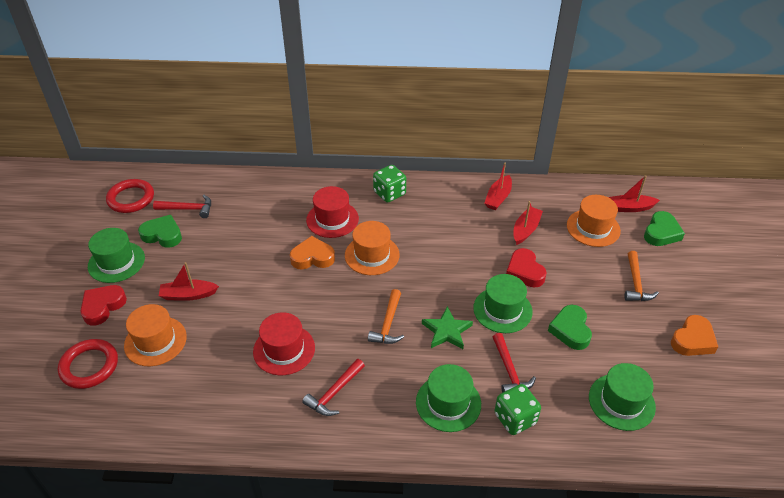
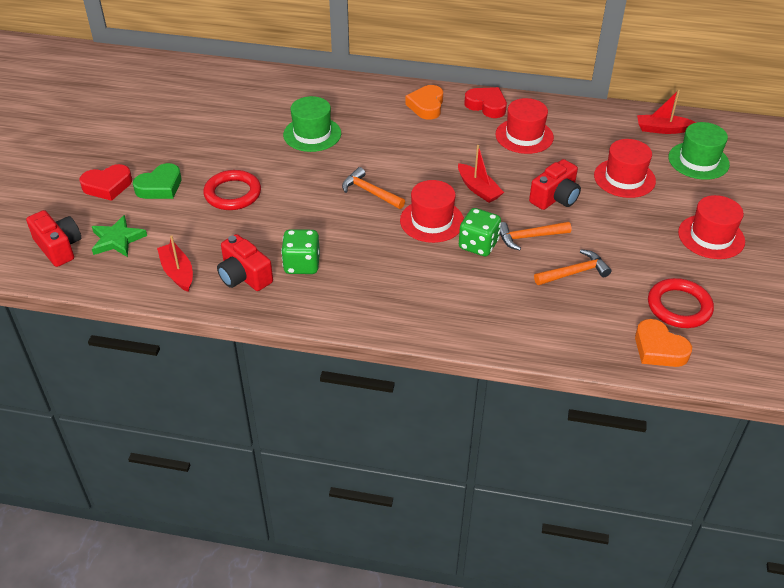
green hat: [88,228,145,283] [416,364,481,432] [473,274,533,333] [589,363,656,431] = 4 -> [283,96,341,152] [668,122,730,180] = 2
green heart: [138,215,182,248] [548,305,592,350] [644,211,685,246] = 3 -> [133,163,181,199] = 1
orange hammer: [368,289,404,344] [625,251,659,301] = 2 -> [342,167,405,209] [500,222,571,251] [534,249,611,285] = 3
orange hat: [124,304,187,366] [345,221,400,275] [567,195,621,247] = 3 -> none = 0
red boat: [159,262,219,301] [484,162,512,210] [513,201,543,245] [608,175,660,212] = 4 -> [157,235,193,292] [458,145,504,203] [637,90,697,134] = 3
red camera: none = 0 -> [26,210,81,267] [217,234,273,291] [529,159,581,210] = 3
red hammer: [153,195,211,218] [302,359,365,416] [493,333,536,393] = 3 -> none = 0
red hat: [253,312,315,375] [306,186,359,238] = 2 -> [400,180,464,243] [495,98,554,154] [594,139,656,198] [678,195,745,259] = 4

